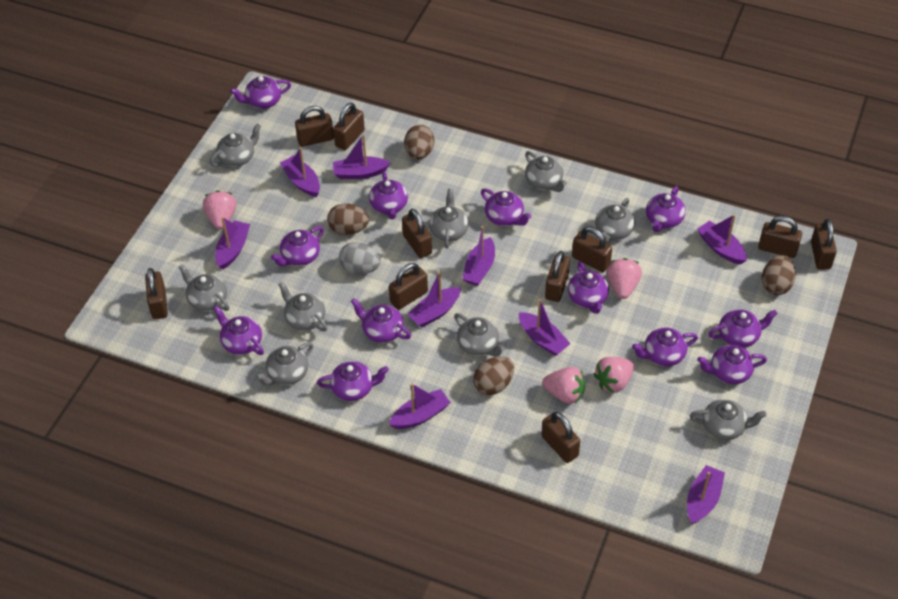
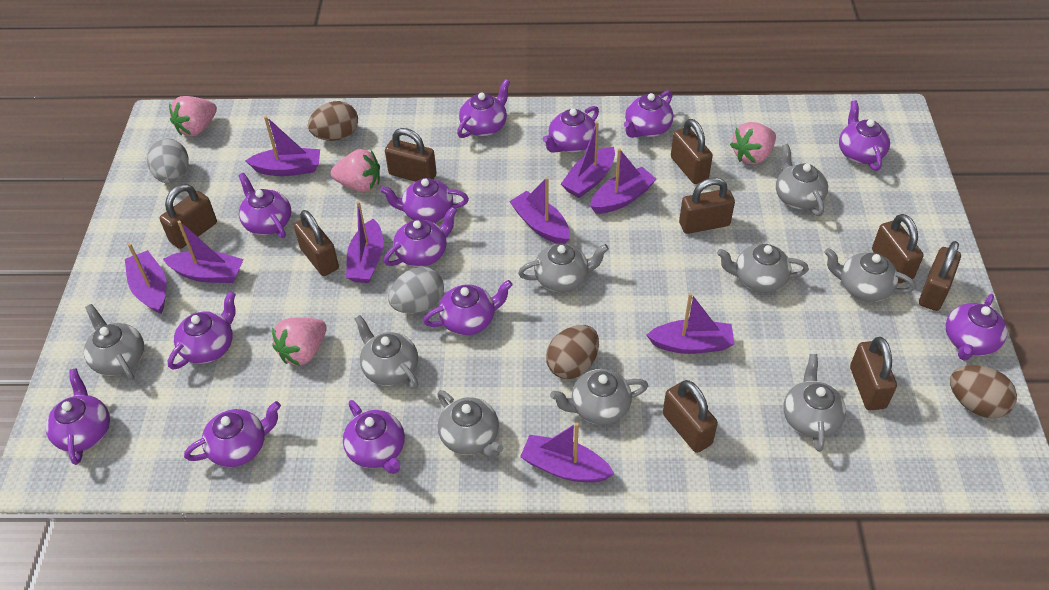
brown egg: [327,203,369,235] [404,125,434,160] [473,356,514,395] [762,255,796,295] = 4 -> [308,101,358,141] [546,325,599,379] [950,365,1017,418] = 3
brown padlock: [145,268,168,319] [295,106,334,147] [333,103,365,150] [389,263,428,310] [402,209,432,258] [542,412,580,463] [545,251,570,302] [572,227,612,272] [758,216,802,258] [811,219,837,270] = 10 -> [160,184,217,249] [294,210,339,276] [385,128,437,182] [663,380,718,453] [671,119,713,184] [679,177,735,234] [850,337,897,410] [872,214,924,283] [919,241,961,311] = 9
grey egg: [339,242,381,274] = 1 -> [147,138,189,183] [388,267,444,314] = 2
purple teapot: [213,306,264,355] [230,76,291,109] [271,226,324,266] [317,361,389,401] [351,298,411,343] [369,171,408,219] [481,188,532,226] [568,261,609,314] [632,327,698,366] [646,186,685,232] [697,345,767,384] [709,309,778,348] = 12 -> [46,368,110,465] [168,291,236,370] [184,401,281,467] [238,173,291,238] [343,400,405,474] [380,178,469,223] [384,207,457,267] [423,280,513,335] [457,79,510,138] [543,106,599,153] [624,90,673,138] [839,100,890,171] [946,294,1007,361] = 13

